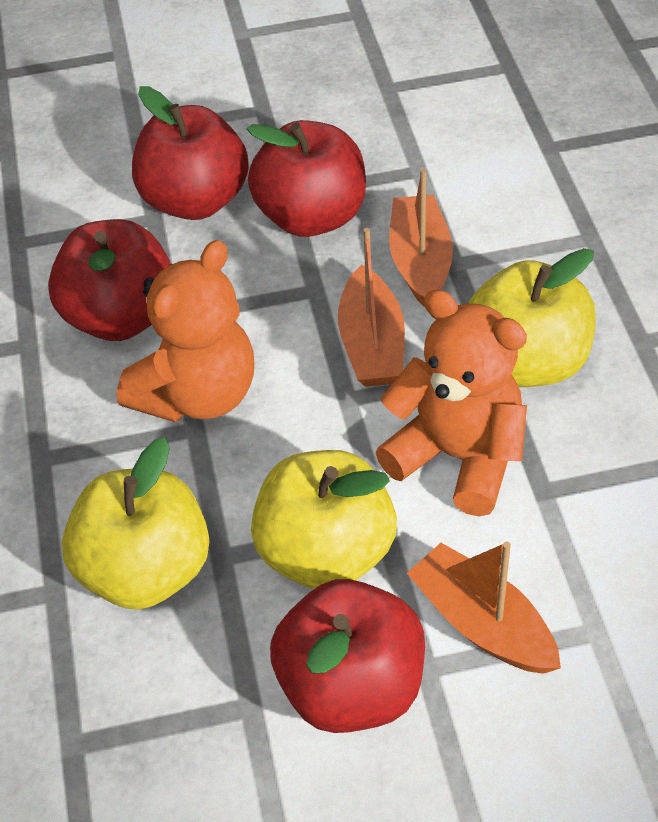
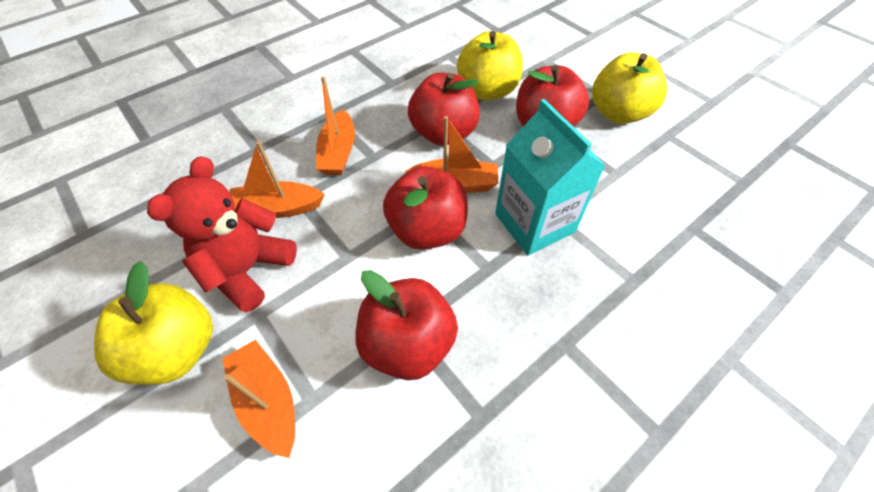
orange boat: [338,228,405,387] [389,169,453,307] [407,542,561,674] = 3 -> [222,340,295,458] [229,141,325,218] [316,76,355,175] [405,116,498,193] = 4
orange teddy bear: [117,240,254,422] [376,289,527,516] = 2 -> none = 0
red teddy bear: none = 0 -> [147,156,297,312] = 1
turquoise carton: none = 0 -> [495,99,606,255] = 1

